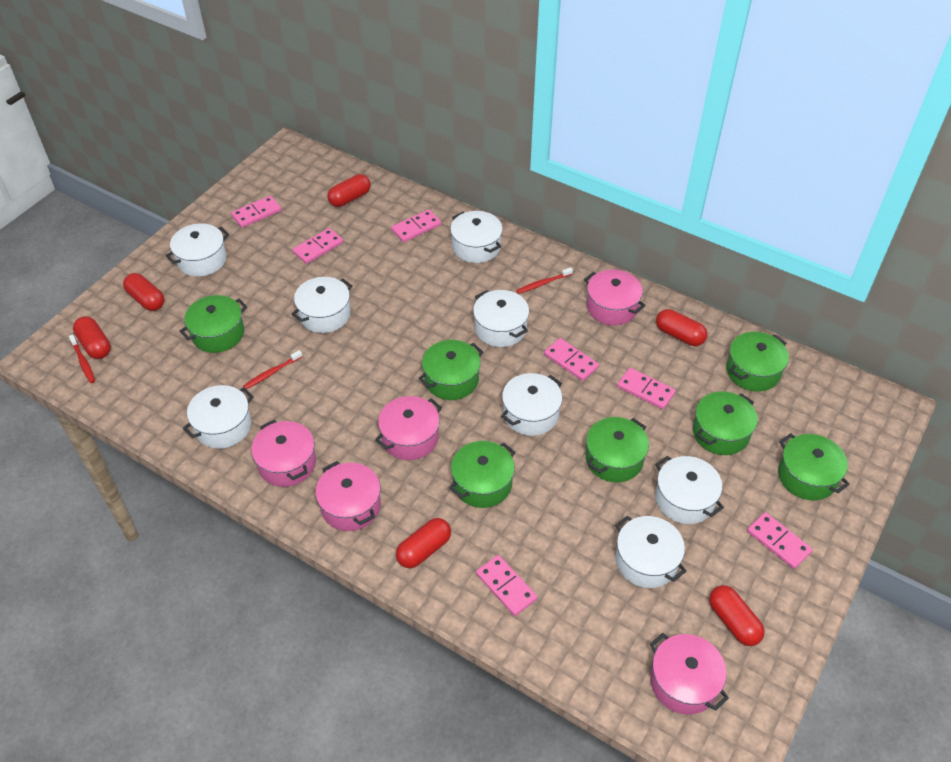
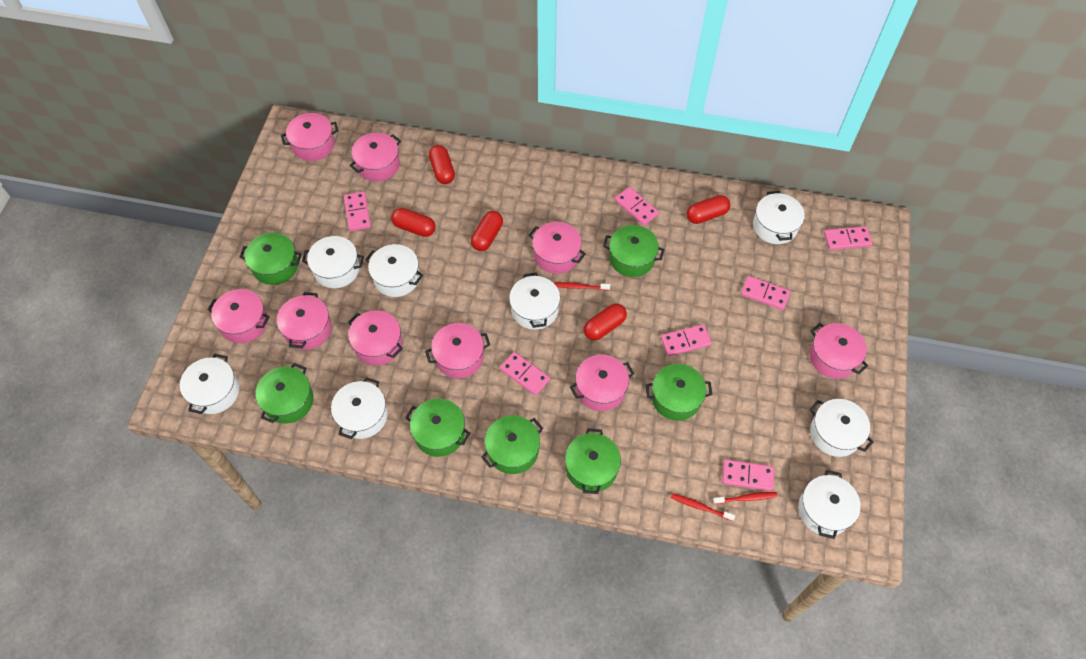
pink pot: [251,420,316,487] [316,461,381,531] [375,396,442,460] [584,269,646,325] [650,633,729,714] = 5 -> [207,289,270,343] [277,292,332,350] [281,113,338,161] [348,310,403,365] [349,133,401,182] [425,323,490,378] [529,222,586,274] [570,355,634,411] [809,323,868,379] = 9
red capsule: [73,316,111,359] [123,273,165,311] [327,174,371,207] [396,518,451,568] [656,309,708,346] [709,585,765,646] = 6 -> [391,208,436,237] [429,145,455,184] [471,211,503,251] [584,303,627,340] [687,195,730,224] = 5

